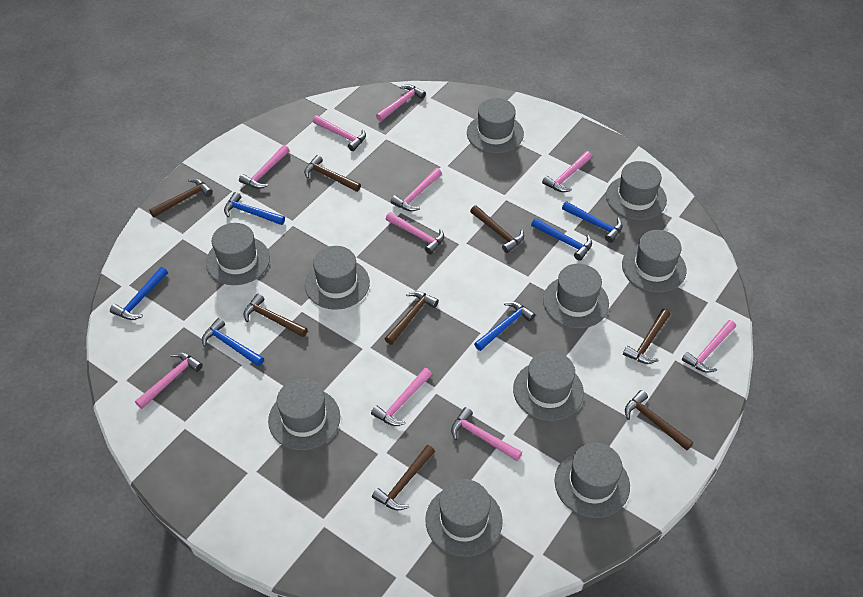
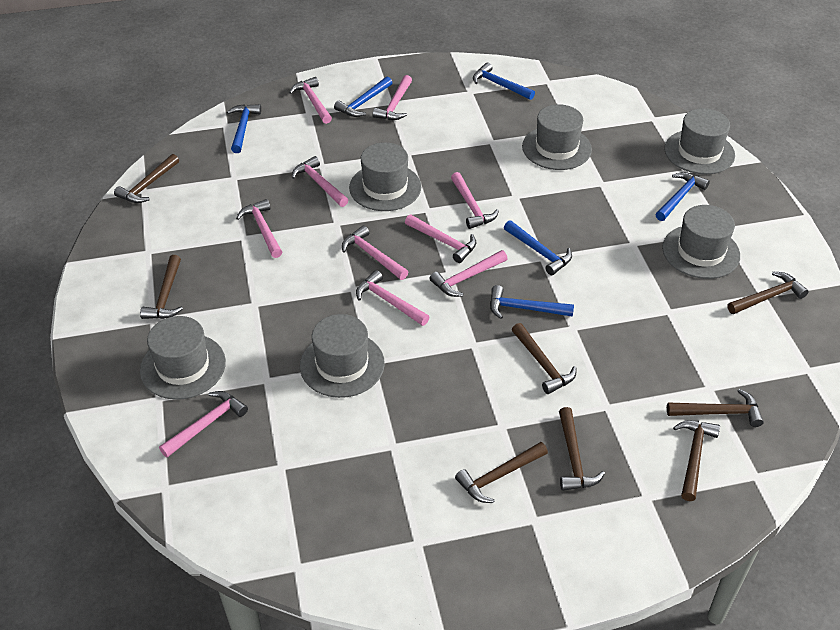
grey hat: [206,223,270,285] [268,379,340,450] [305,246,370,310] [425,479,503,557] [467,98,524,154] [513,351,584,421] [543,264,609,328] [555,443,630,518] [606,161,667,220] [622,230,687,293] = 10 -> [140,316,226,400] [300,314,385,398] [349,142,421,211] [522,104,592,170] [662,205,740,279] [664,108,735,174] = 6

